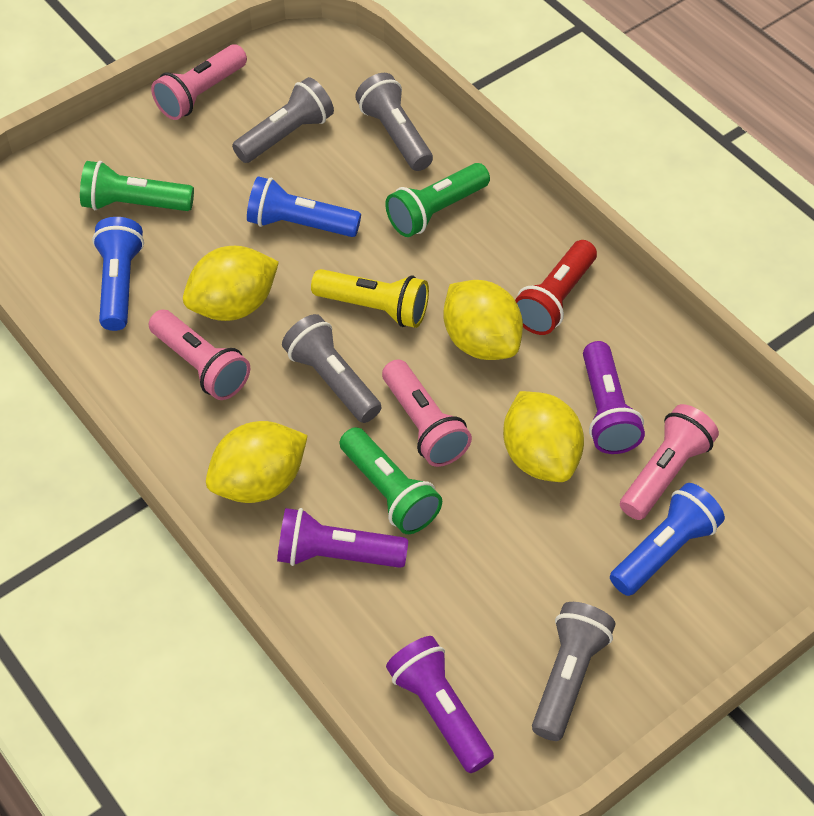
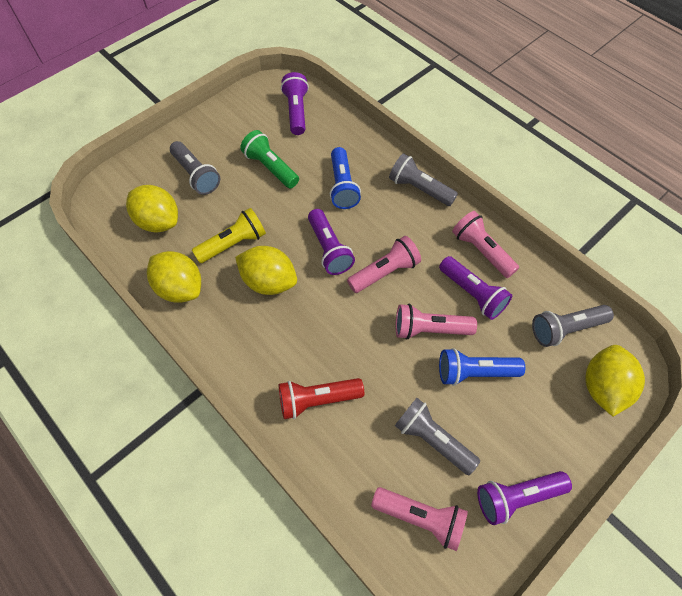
blue flashlight: [92,217,144,331] [247,176,361,237] [610,483,725,596] = 3 -> [330,147,361,209] [439,348,525,386] = 2
green flashlight: [80,161,194,211] [340,427,442,534] [385,163,490,237] = 3 -> [240,130,299,189] = 1
purple flashlight: [277,508,408,568] [386,636,494,773] [583,341,645,454] = 3 -> [281,72,309,135] [308,209,355,275] [439,256,512,320] [477,471,572,525] = 4

